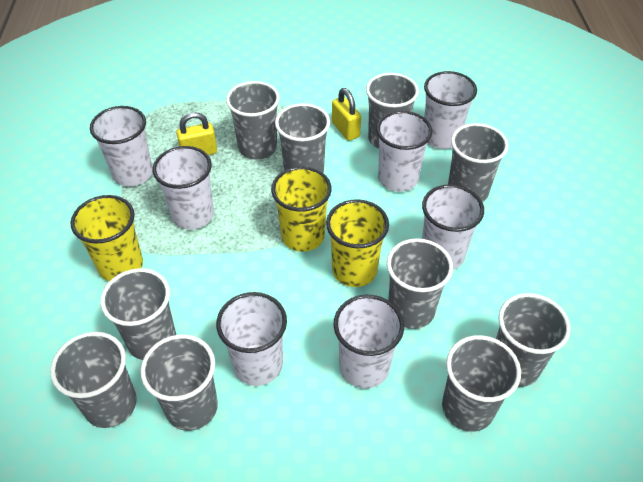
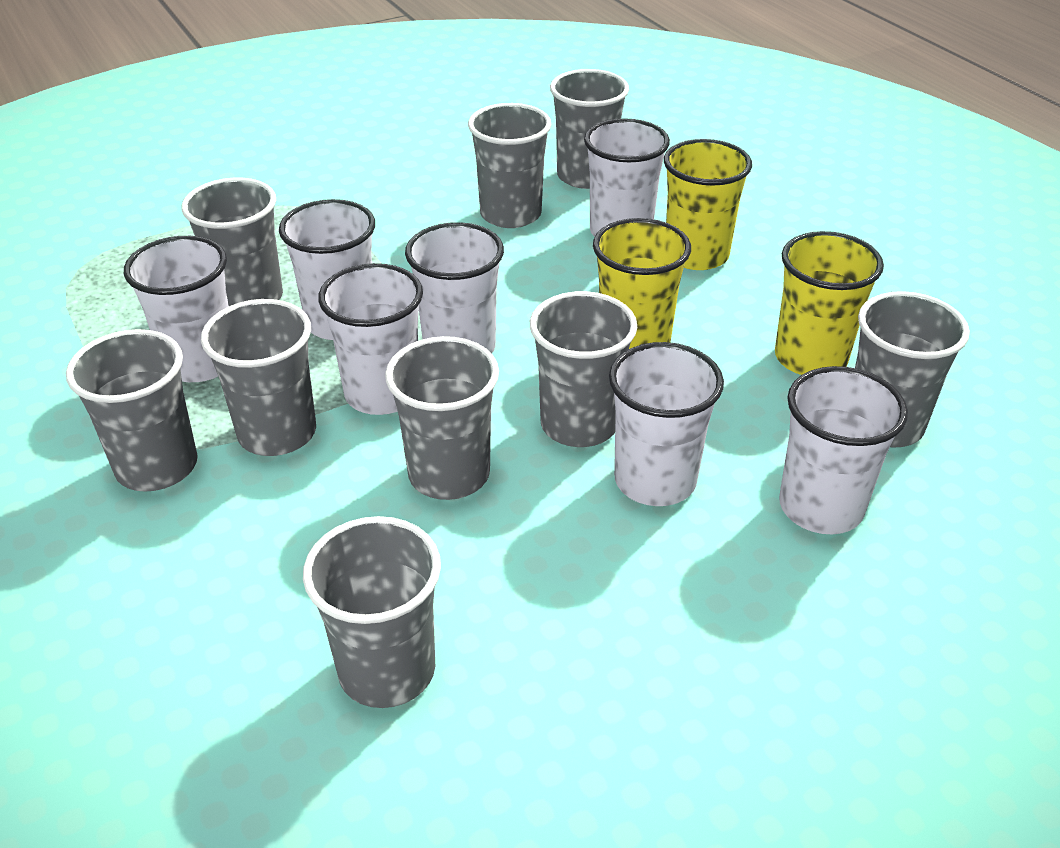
grey cup: [50,332,137,428] [100,268,176,360] [141,334,218,431] [226,81,280,160] [275,103,330,173] [366,73,419,149] [387,238,453,329] [442,335,521,432] [448,123,509,202] [496,293,571,387] = 10 -> [66,329,198,492] [182,178,283,306] [201,299,316,456] [303,516,441,708] [385,336,499,500] [468,103,551,228] [530,291,637,447] [550,69,629,189] [855,291,970,448] = 9
yellow padlock: [176,112,217,155] [332,88,361,141] = 2 -> none = 0

